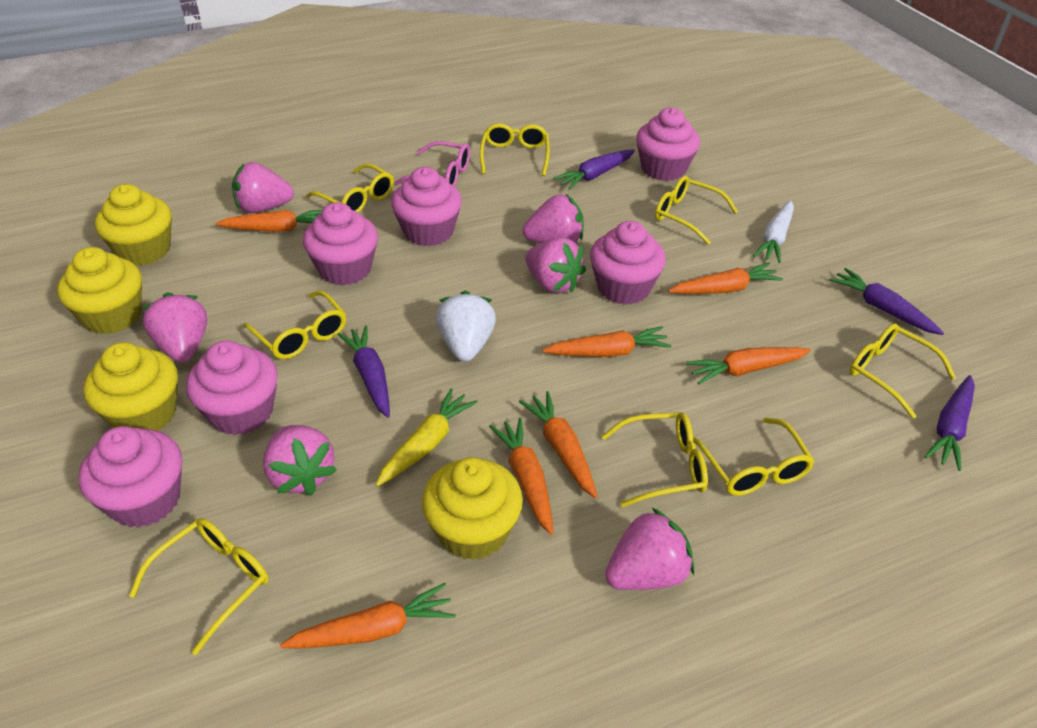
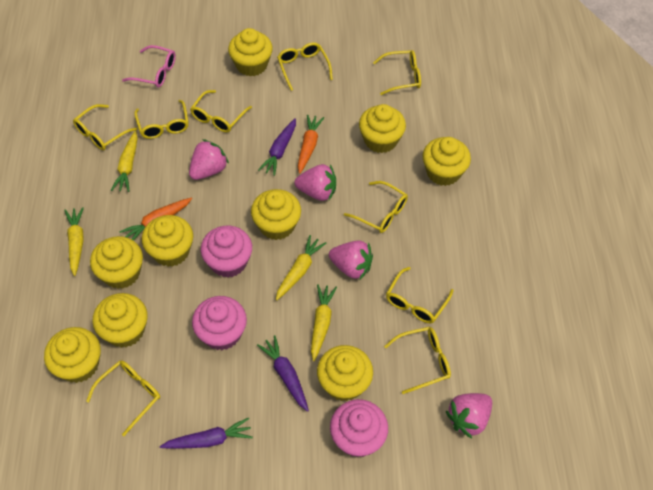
orange carrot: [215,210,322,232] [280,583,456,648] [489,418,553,535] [519,391,597,498] [542,326,672,357] [668,263,783,294] [686,347,811,384] = 7 -> [119,198,192,241] [298,115,324,174] = 2
pink cupcake: [78,426,182,528] [186,340,278,435] [303,202,378,285] [391,167,462,247] [590,221,666,305] [636,108,700,181] = 6 -> [192,296,247,350] [200,226,252,278] [330,399,388,458] = 3
pink strawberry: [142,292,207,362] [232,162,294,213] [263,425,337,496] [522,194,584,243] [525,238,586,293] [605,507,694,590] = 6 -> [189,139,229,180] [294,164,336,201] [329,240,373,279] [445,393,492,438] = 4
purple carrot: [337,325,390,418] [553,150,635,190] [829,268,944,335] [924,375,975,471] = 4 -> [160,418,253,449] [257,335,309,412] [258,118,296,176] = 3
white carrot: [753,200,794,263] = 1 -> none = 0
white strawberry: [436,291,496,362] = 1 -> none = 0
yellow carrot: [375,388,478,487] = 1 -> [64,207,84,276] [111,131,138,192] [276,235,326,301] [311,284,337,361] = 4
yellow cupcake: [57,247,142,334] [83,342,178,431] [95,184,172,266] [422,457,523,560] = 4 -> [44,327,101,383] [90,236,143,289] [92,293,147,348] [142,215,193,267] [228,28,273,76] [251,189,301,240] [317,345,373,401] [359,104,406,153] [423,137,471,186] = 9
yellow glasses: [129,518,269,655] [243,290,346,359] [306,164,394,213] [480,123,550,176] [602,412,708,507] [655,176,738,245] [693,418,814,496] [849,323,956,419] = 8 -> [73,104,137,150] [86,360,160,436] [134,100,189,139] [190,90,252,132] [277,42,333,91] [344,181,408,233] [373,50,421,95] [384,327,451,394] [386,267,453,323] = 9

